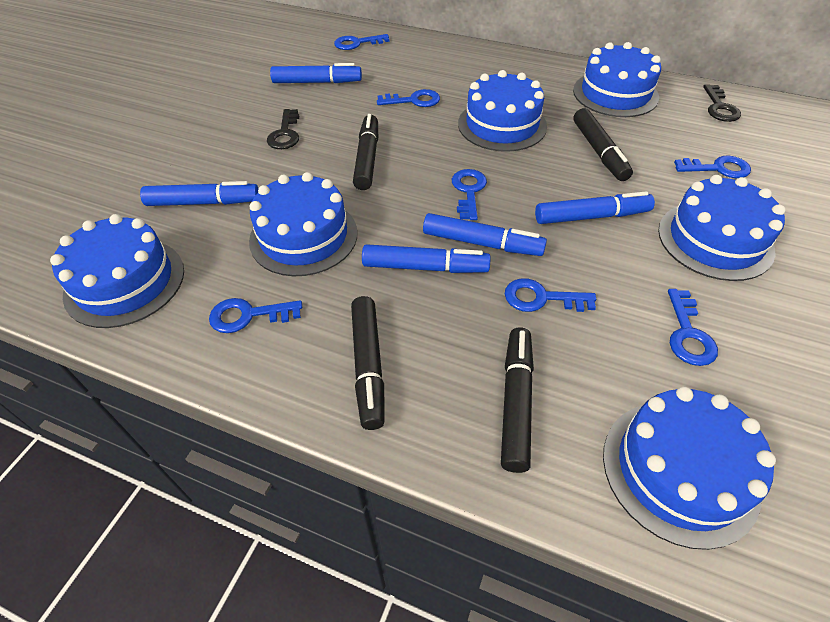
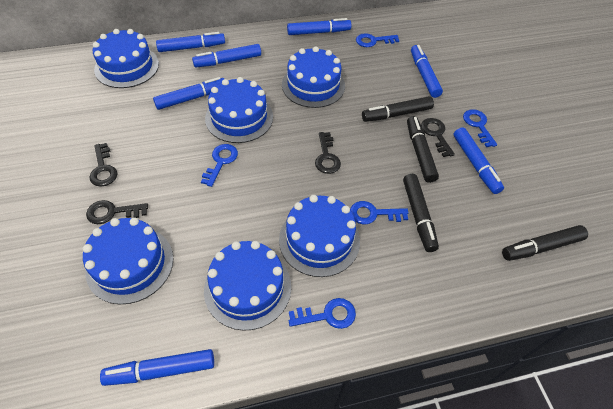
black key: [267,109,299,149] [703,84,741,122] = 2 -> [86,200,148,224] [89,143,118,187] [315,132,341,174] [421,118,455,157] = 4
blue key: [209,298,302,333] [334,34,390,50] [377,89,440,107] [452,169,487,220] [505,278,596,312] [668,289,718,366] [674,156,751,178] = 7 -> [201,144,238,187] [289,298,356,329] [350,201,409,224] [356,33,399,47] [463,109,497,147] = 5
blue marker: [140,181,259,206] [270,63,362,83] [362,244,491,273] [423,213,547,256] [535,191,655,224] = 5 -> [100,349,214,386] [153,77,224,110] [156,32,225,52] [192,44,261,67] [287,18,351,35] [411,45,443,98] [454,127,504,194] = 7

